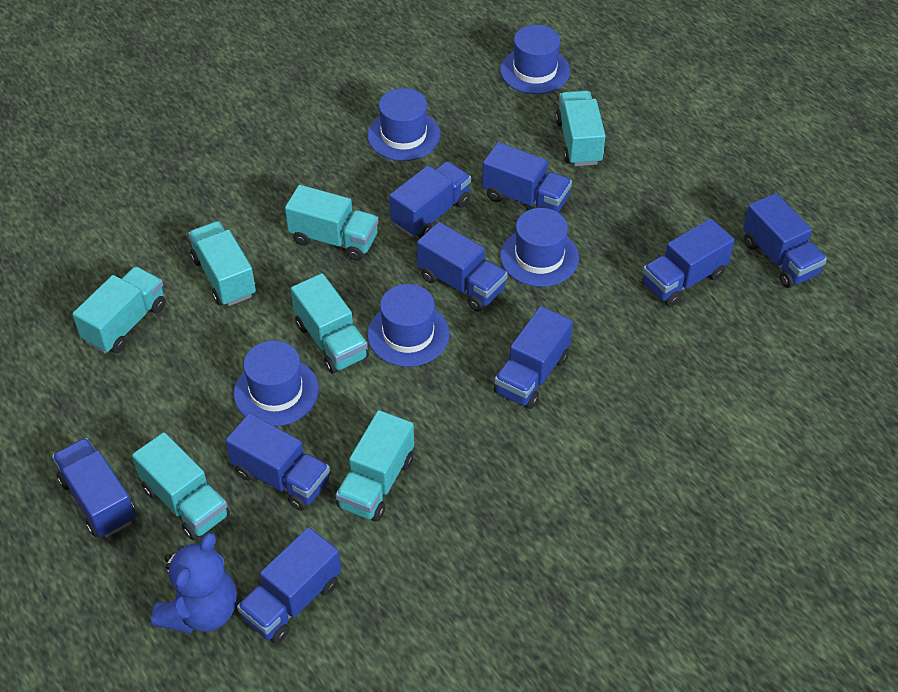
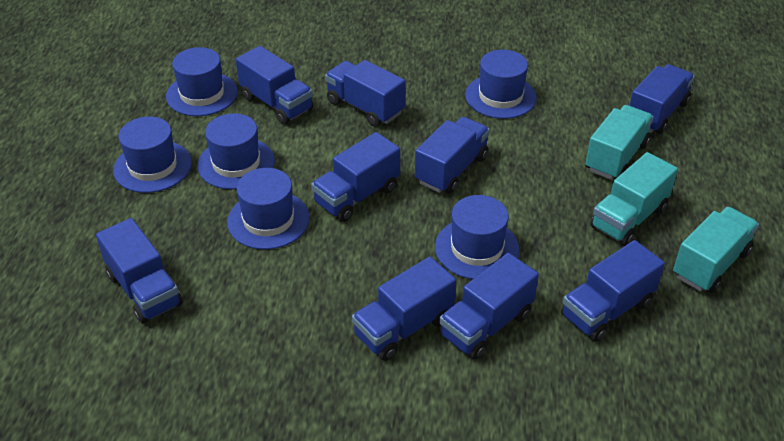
blue hat: [234,340,319,426] [367,88,440,161] [367,284,450,367] [500,25,570,94] [500,208,579,287] = 5 -> [113,117,192,193] [166,47,238,116] [197,113,275,189] [227,168,310,250] [435,195,520,279] [465,50,537,119] = 6
blue teddy bear: [151,533,237,633] = 1 -> none = 0
turquoise truck: [72,266,166,353] [132,432,230,540] [188,221,256,306] [285,185,379,261] [291,273,369,374] [336,410,414,522] [555,90,606,166] = 7 -> [585,105,654,180] [590,152,678,246] [673,207,759,293] = 3

